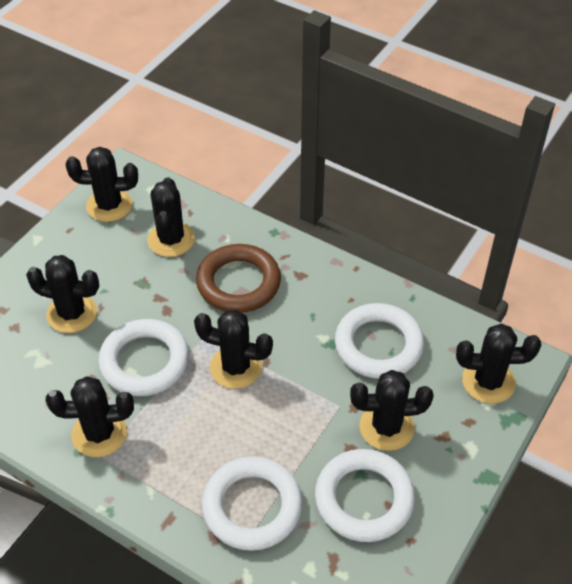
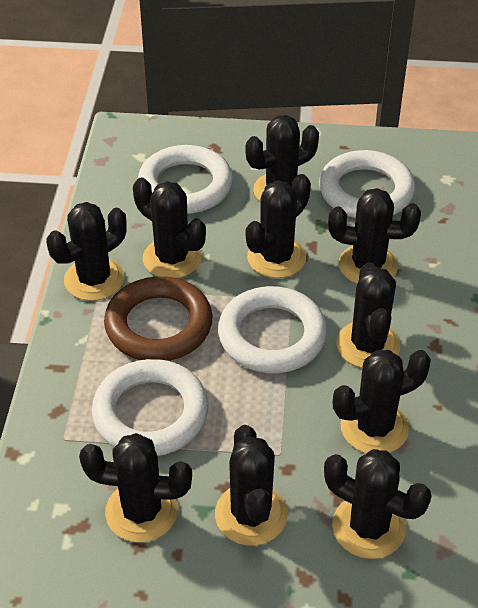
black cactus: [26,255,99,333] [46,376,134,457] [66,147,138,222] [147,177,195,257] [194,309,273,389] [350,370,434,451] [456,324,541,404] = 7 -> [47,202,127,301] [79,433,192,542] [133,177,206,278] [215,425,288,546] [245,115,319,201] [246,174,311,278] [324,449,432,559] [328,188,421,284] [333,350,431,453] [337,262,400,368] = 10

